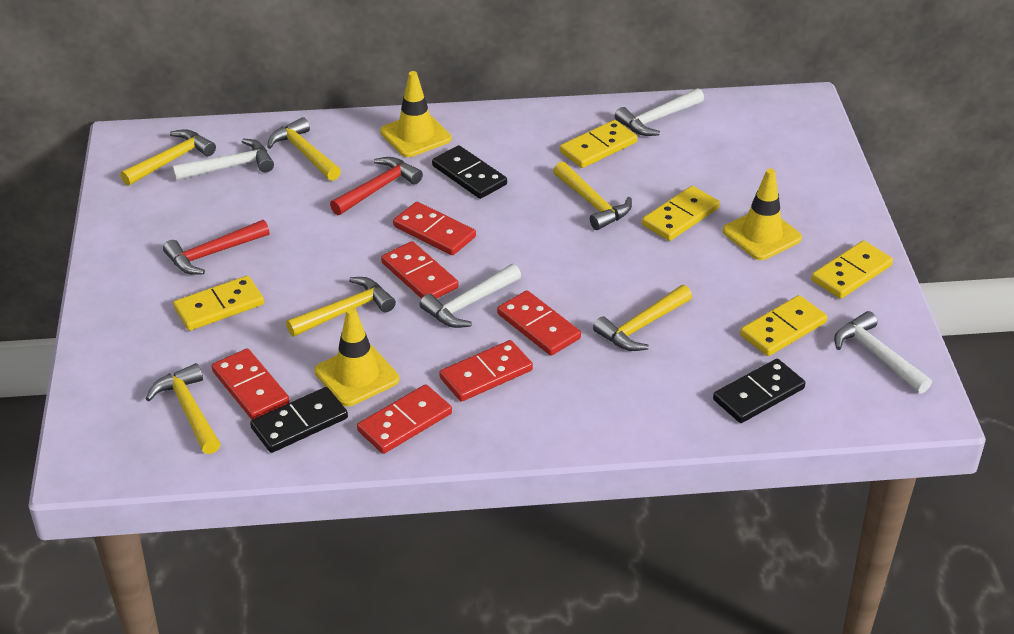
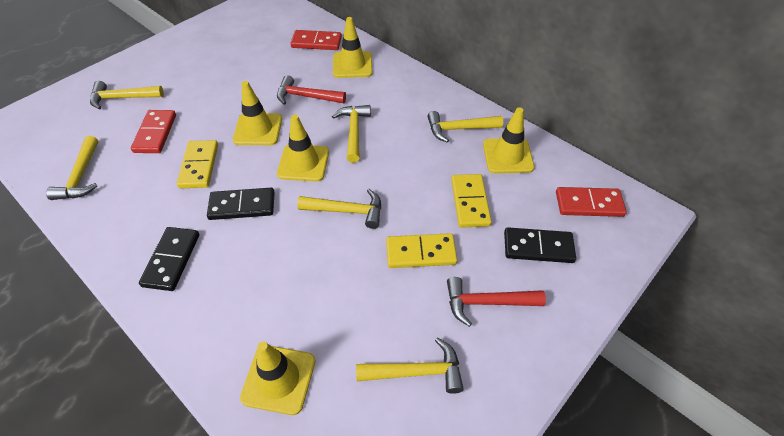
red domino: [211,349,289,419] [357,384,452,454] [381,241,459,299] [393,202,476,255] [439,340,533,402] [497,290,581,356] = 6 -> [131,110,176,153] [291,30,342,50] [556,187,627,217] = 3
white hammer: [172,139,274,181] [419,264,521,328] [615,88,704,136] [834,311,932,394] = 4 -> none = 0
yellow domino: [173,276,264,331] [560,120,637,168] [642,186,720,241] [740,295,827,356] [811,241,893,299] = 5 -> [177,140,218,188] [386,233,457,268] [451,174,492,228] = 3
yellow traffic cone: [314,307,399,406] [380,71,452,157] [722,168,802,260] = 3 -> [233,81,282,145] [240,341,315,415] [277,115,329,182] [333,17,373,78] [483,107,534,174] = 5

